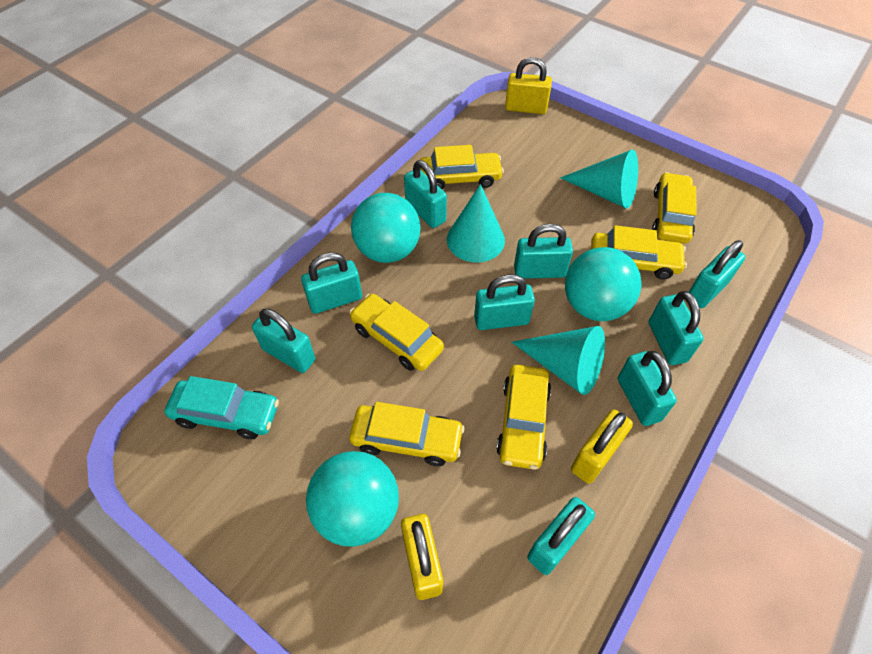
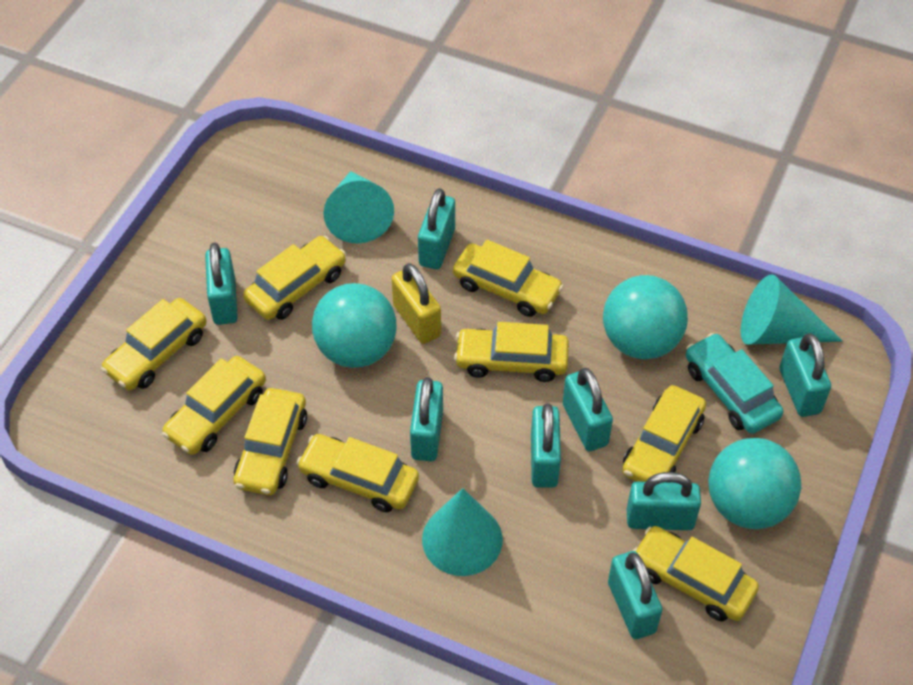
turquoise padlock: [252,308,315,373] [301,252,362,314] [404,160,447,228] [474,274,535,330] [514,224,573,279] [527,497,595,575] [618,351,677,426] [649,291,704,365] [689,240,746,308] = 9 -> [205,243,238,325] [410,377,443,461] [418,188,455,269] [531,403,561,488] [563,368,613,451] [608,551,662,639] [627,472,701,530] [779,333,831,417] = 8
yellow car: [349,294,444,371] [349,402,464,466] [420,145,504,189] [496,365,551,470] [591,225,687,279] [652,172,696,243] = 6 -> [101,298,207,390] [162,356,266,455] [233,388,307,495] [243,236,346,320] [297,434,419,512] [453,240,564,317] [454,322,569,382] [622,385,706,482] [633,526,759,621] = 9
yellow padlock: [401,514,443,600] [505,57,552,114] [571,409,633,484] = 3 -> [391,263,441,344] = 1

